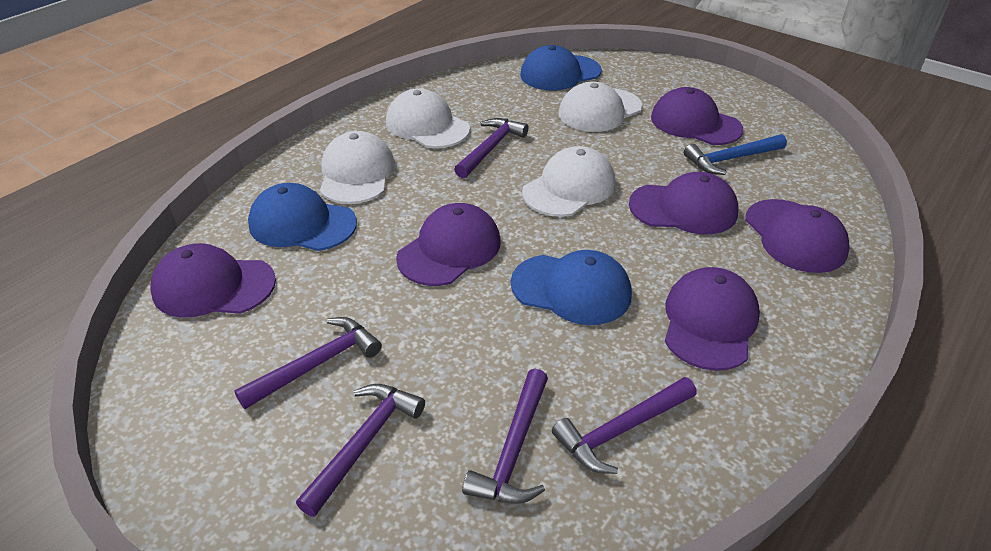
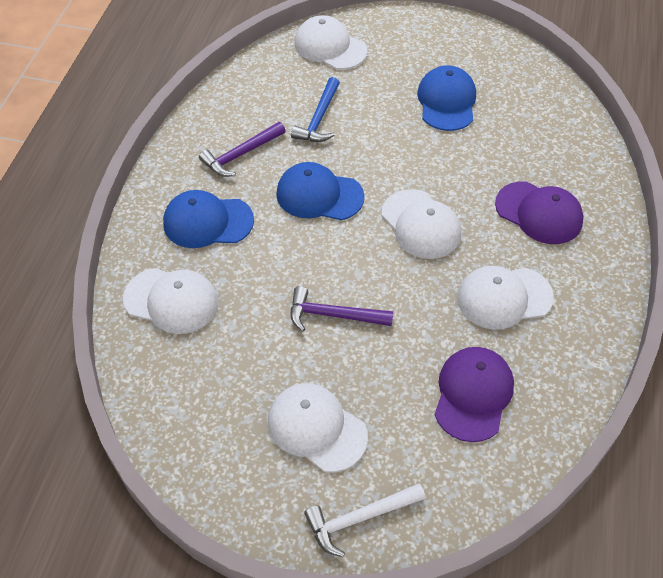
purple cap: [151,243,276,318] [396,203,501,286] [629,172,738,235] [651,87,743,145] [665,267,760,371] [745,199,850,273] = 6 -> [435,347,514,442] [495,181,583,244] = 2
purple hammer: [234,317,382,409] [296,384,425,517] [454,118,529,178] [462,369,548,504] [552,377,697,474] = 5 -> [199,122,285,177] [291,286,393,331] = 2
white cap: [320,131,395,204] [386,88,470,148] [522,146,616,217] [559,82,642,132] = 4 -> [123,268,218,334] [268,383,368,473] [295,15,367,70] [382,189,461,259] [457,266,554,330] = 5
white hammer: none = 0 -> [304,483,426,557] = 1

